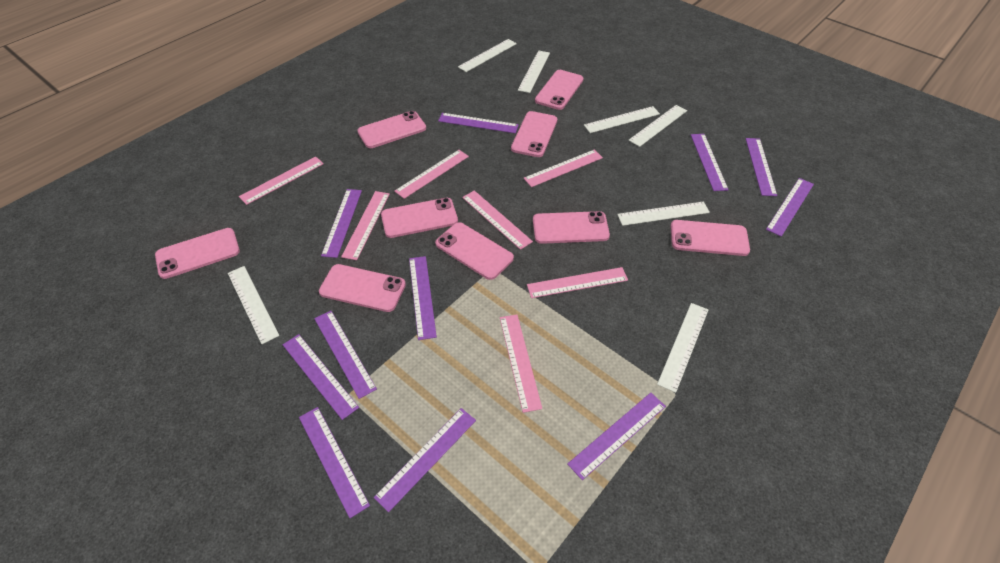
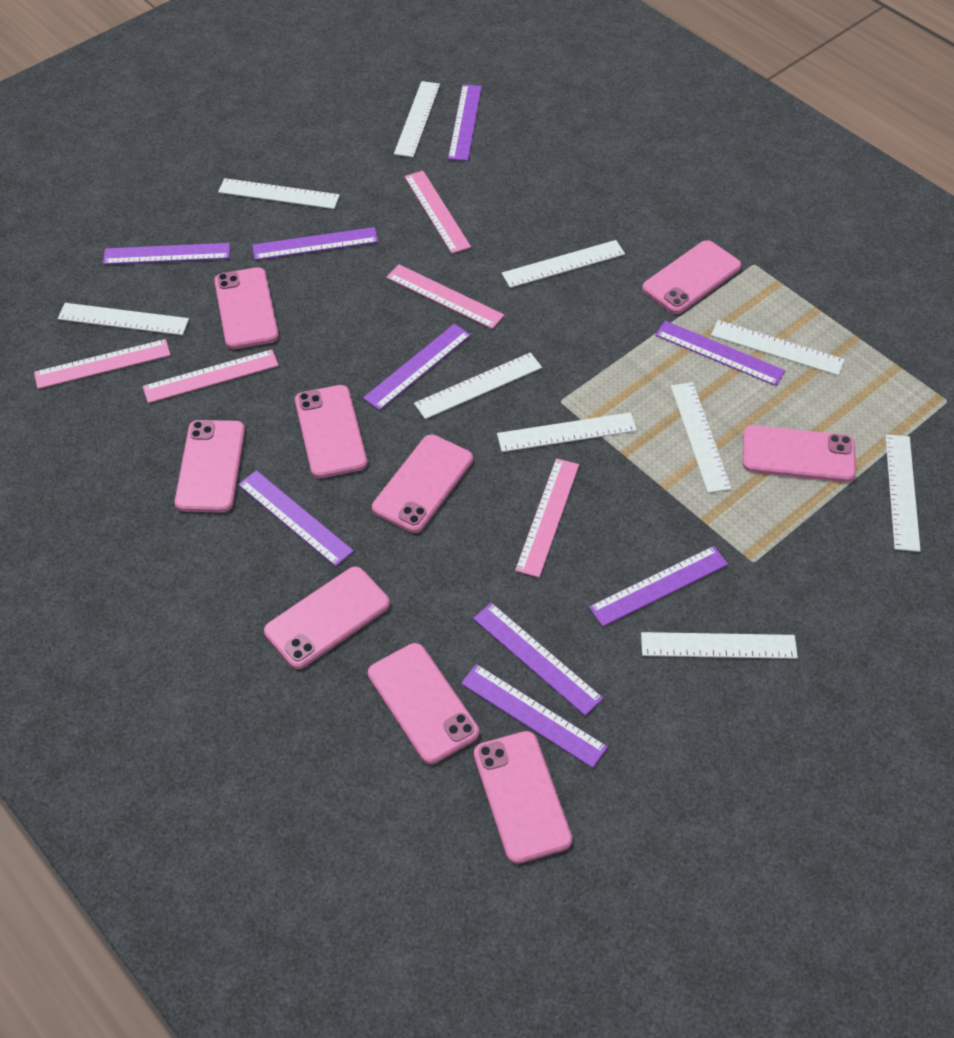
pink ruler: [239,156,324,205] [341,191,390,260] [394,150,469,199] [462,190,533,250] [500,314,542,413] [524,149,603,187] [527,267,628,298] = 7 -> [34,339,171,389] [142,349,279,403] [386,264,504,329] [404,171,471,254] [515,458,579,578] = 5
purple ruler: [283,334,359,420] [299,407,370,518] [314,311,377,399] [321,189,362,258] [374,408,476,512] [409,256,437,340] [438,113,519,133] [567,393,666,480] [691,134,729,191] [746,138,777,196] [766,178,814,236] = 11 -> [103,243,230,265] [238,470,354,567] [252,227,378,260] [363,324,471,411] [448,84,482,161] [461,664,608,768] [473,603,603,716] [589,546,728,627] [655,321,785,386] = 9
white ruler: [228,266,279,344] [458,39,517,72] [518,50,550,93] [584,106,660,133] [617,201,710,226] [628,105,687,147] [657,303,708,393] = 7 -> [58,303,189,335] [218,178,340,209] [394,81,440,157] [414,353,542,419] [497,412,637,452] [502,240,625,288] [641,632,798,659] [671,382,732,493] [711,320,845,376] [885,434,921,552] = 10

